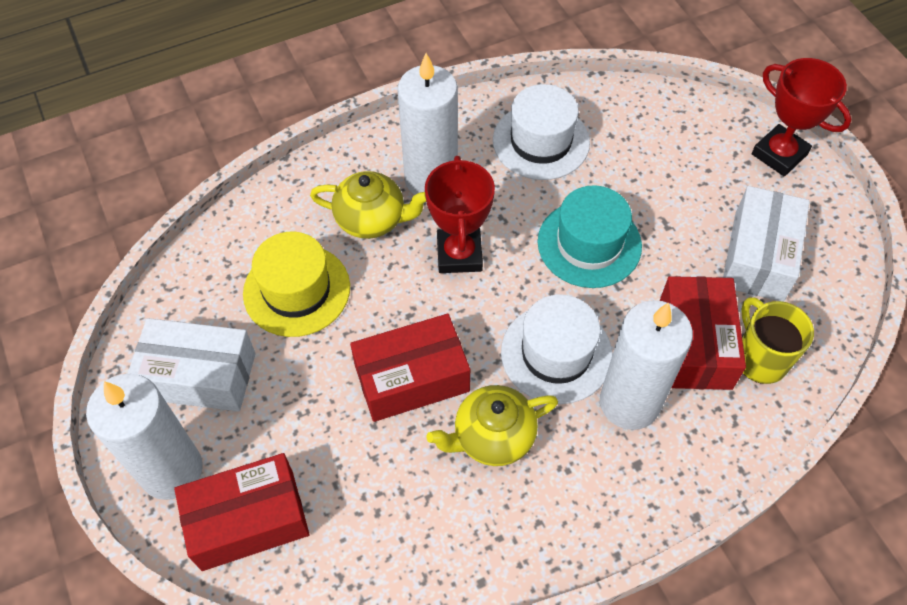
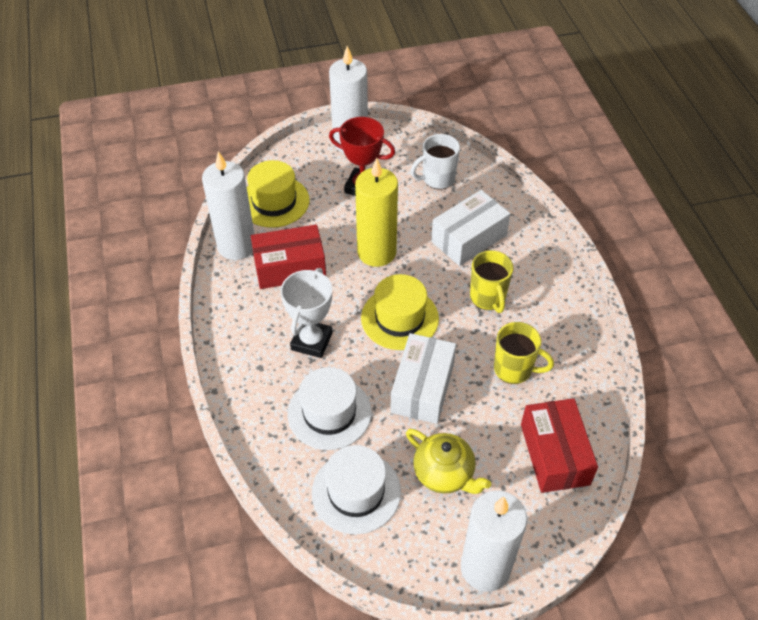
red box: [174,453,310,571] [350,314,470,422] [660,276,746,390] = 3 -> [251,224,326,289] [521,398,598,493] = 2
red trophy: [425,156,495,273] [752,58,851,176] = 2 -> [329,117,395,196] = 1
turquoise hat: [538,185,642,288] = 1 -> none = 0
white mug: none = 0 -> [410,134,460,189] = 1
white trophy: none = 0 -> [280,268,332,358] = 1
yellow candle: none = 0 -> [355,158,398,267] = 1
yellow hat: [243,232,350,337] = 1 -> [247,160,309,228] [361,274,439,350] = 2
yellow mug: [741,297,814,384] = 1 -> [470,250,513,313] [494,322,554,384] = 2
yellow teapot: [310,171,426,239] [426,385,558,466] = 2 -> [406,429,491,494] = 1

